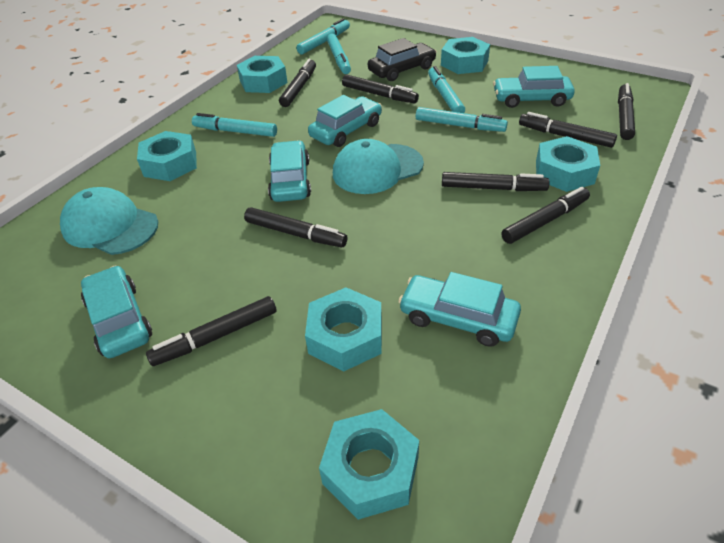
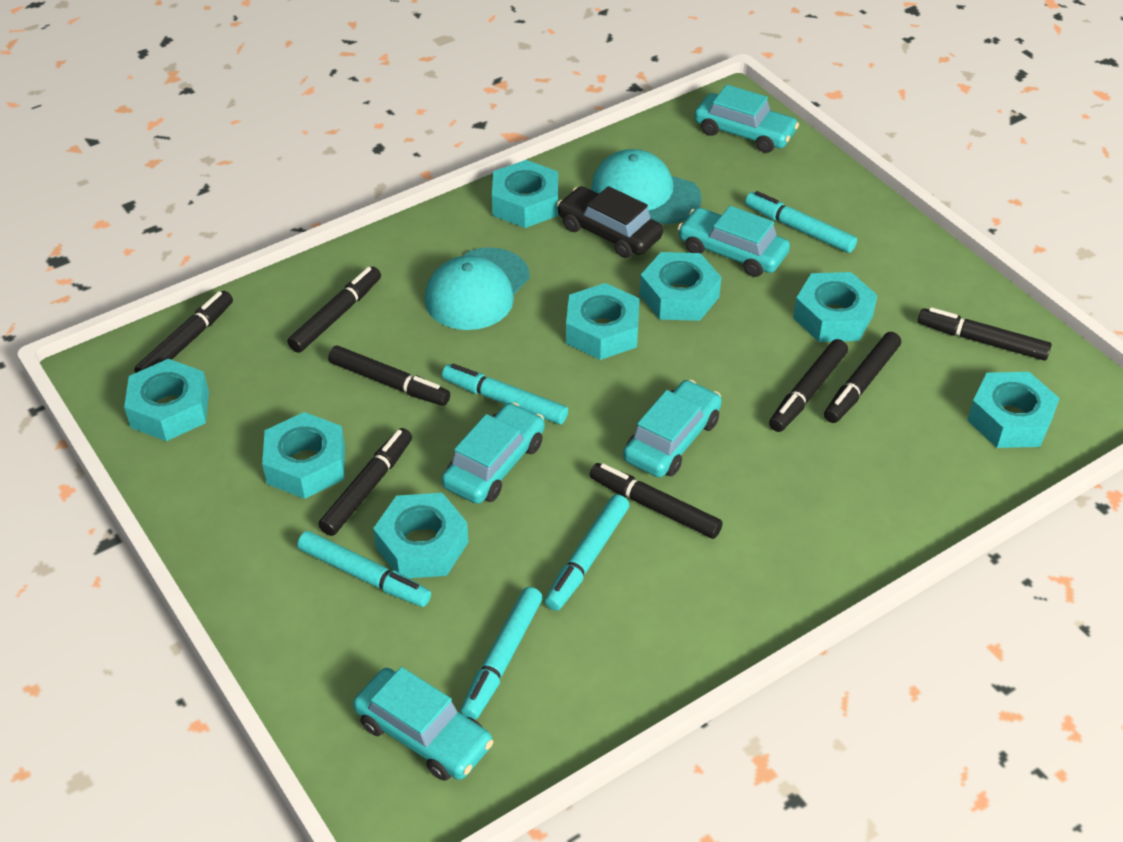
turquoise nut: [137,131,197,181] [237,56,288,93] [305,287,382,371] [319,409,419,520] [441,37,490,74] [536,136,600,192] = 6 -> [124,359,209,441] [262,412,345,499] [373,493,469,578] [492,160,558,228] [566,283,640,360] [640,252,721,321] [793,272,877,342] [967,372,1060,448] = 8

